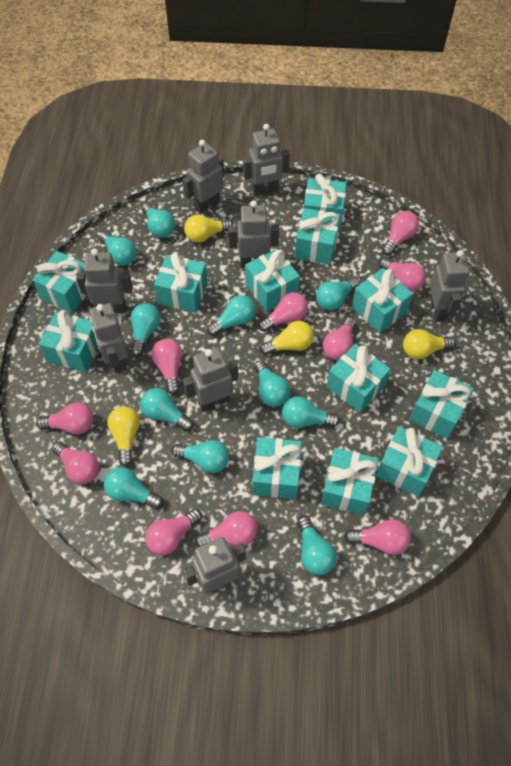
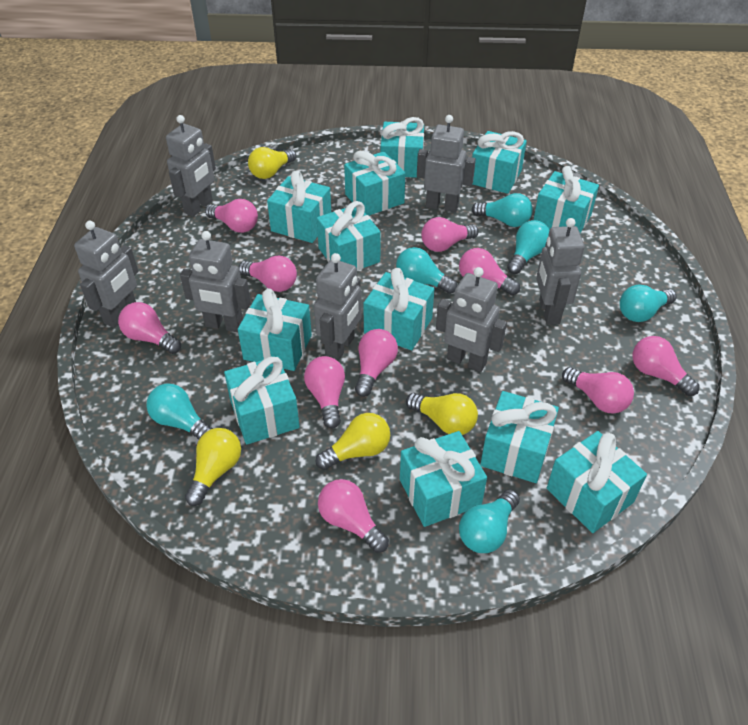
grey robot: [76,249,133,313] [89,303,129,373] [183,140,224,214] [183,348,238,411] [183,537,246,593] [228,200,279,268] [243,124,290,196] [430,250,470,322] = 8 -> [74,221,138,328] [166,115,216,217] [180,231,251,332] [314,253,362,361] [417,115,476,213] [436,267,507,372] [536,218,585,325] = 7
turquoise light bulb: [100,232,136,266] [104,467,163,509] [131,303,161,357] [140,388,193,431] [142,203,175,238] [172,440,229,473] [207,295,256,336] [254,360,290,407] [282,396,340,428] [297,516,336,575] [316,277,359,311] = 11 -> [146,384,213,439] [396,247,457,294] [459,489,520,553] [471,193,533,227] [507,220,549,274] [619,285,677,322] = 6

